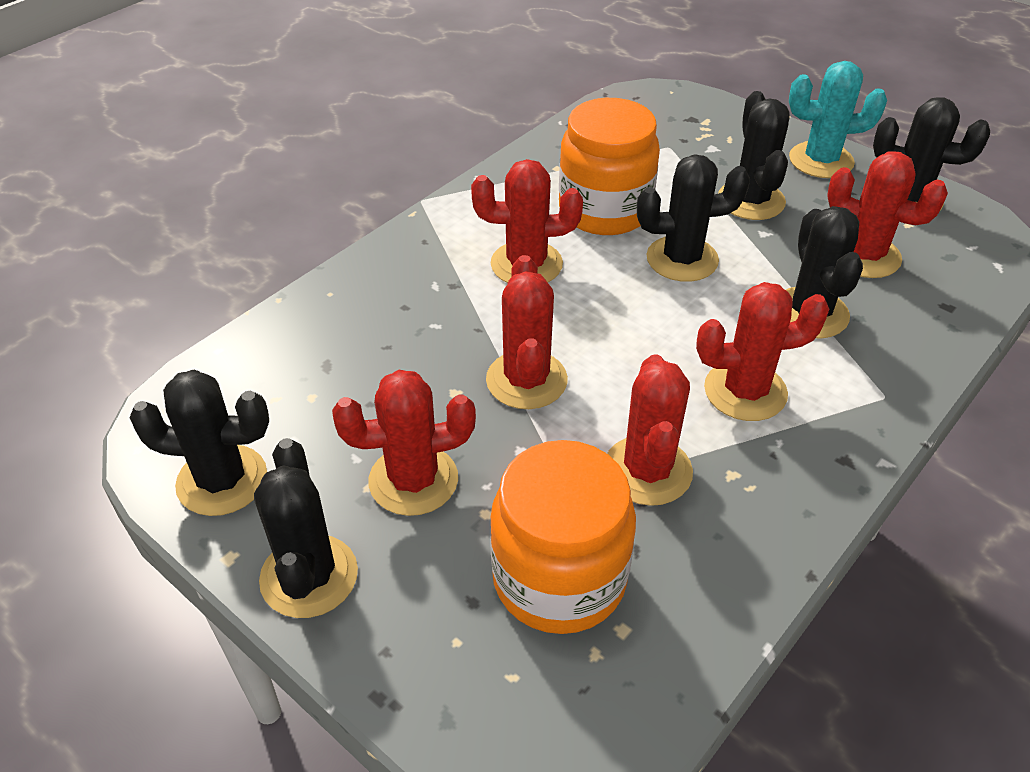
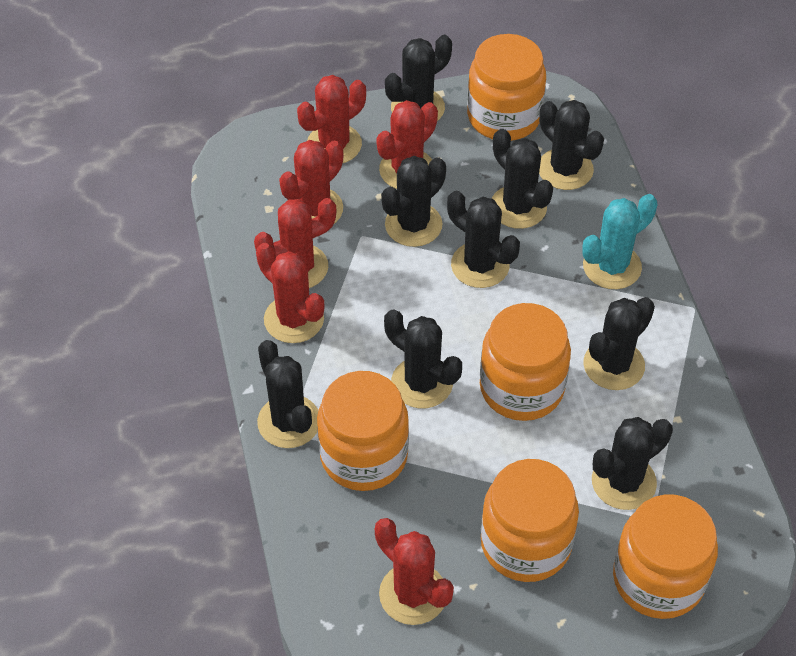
black cactus: [129,370,269,516] [254,438,358,618] [637,155,750,282] [718,91,790,220] [786,206,863,338] [873,97,990,211] = 6 -> [257,340,318,448] [381,156,446,247] [384,309,462,408] [385,35,452,121] [447,191,520,288] [492,129,553,229] [539,100,604,190] [583,297,655,390] [592,417,673,510] = 9
orange jar: [490,440,636,634] [559,98,660,235] = 2 -> [317,371,409,491] [467,34,546,141] [480,303,571,421] [481,459,579,582] [613,494,718,619] = 5

